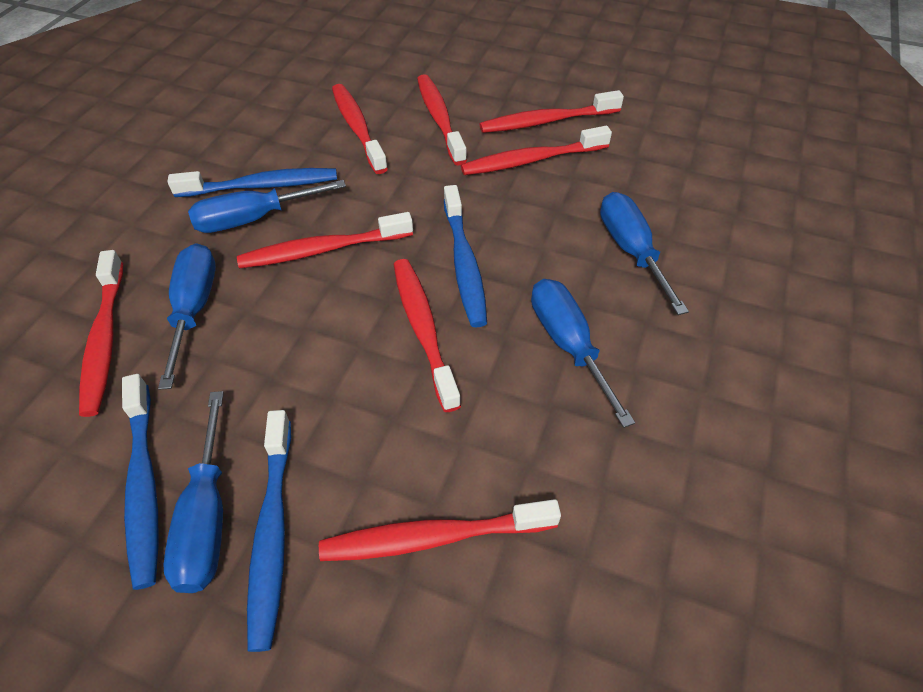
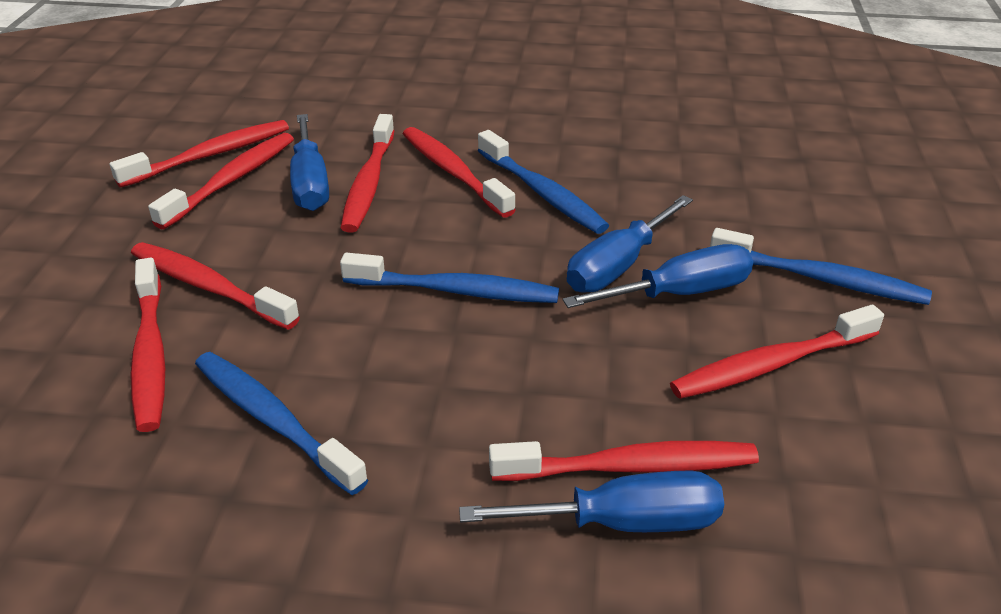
blue screwdriver: [158,243,216,389] [164,391,224,593] [188,180,346,233] [531,279,635,428] [600,192,689,315] = 5 -> [290,114,329,211] [459,471,724,532] [563,244,753,308] [567,195,693,293] = 4

